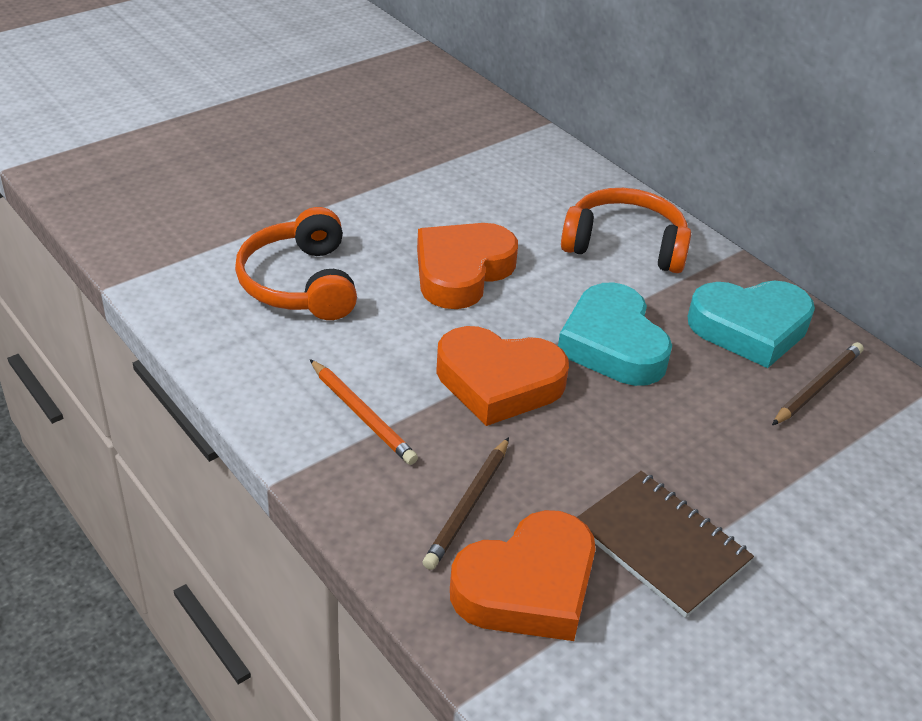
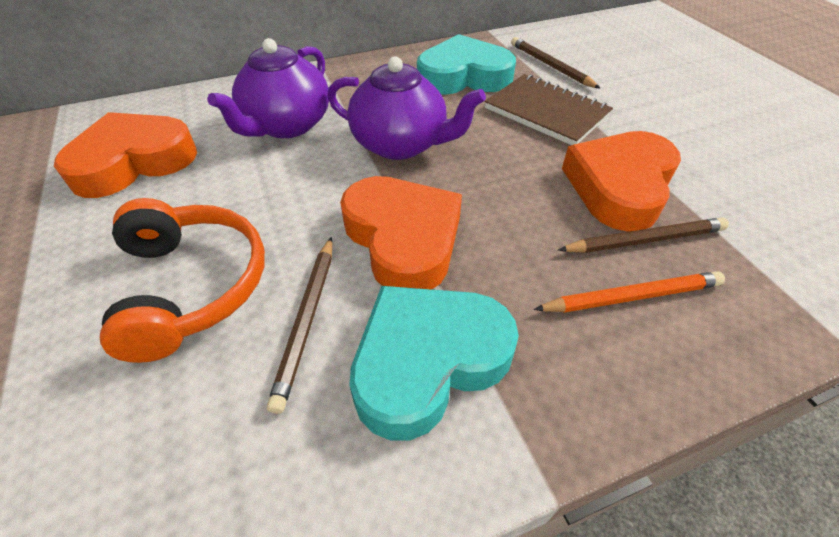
brown pencil: [423,437,509,570] [772,342,864,425] = 2 -> [267,237,332,414] [511,37,601,89] [558,217,729,253] = 3
orange headphones: [235,207,357,320] [561,188,691,273] = 2 -> [100,198,265,363] = 1
purple teapot: none = 0 -> [207,38,329,138] [327,56,486,160] = 2

